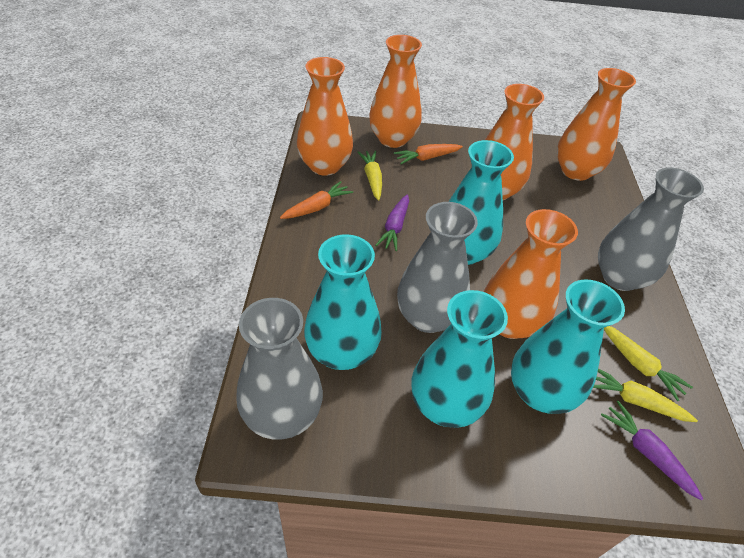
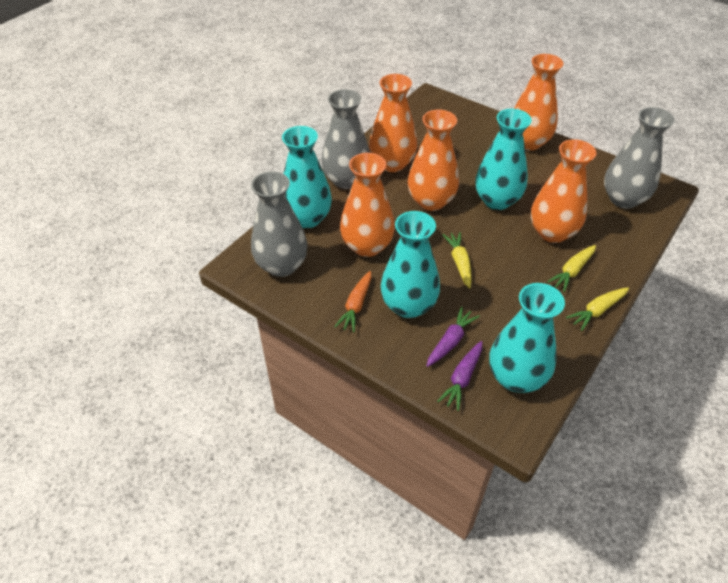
orange carrot: [280,181,353,219] [394,144,463,164] = 2 -> [334,271,371,332] = 1

